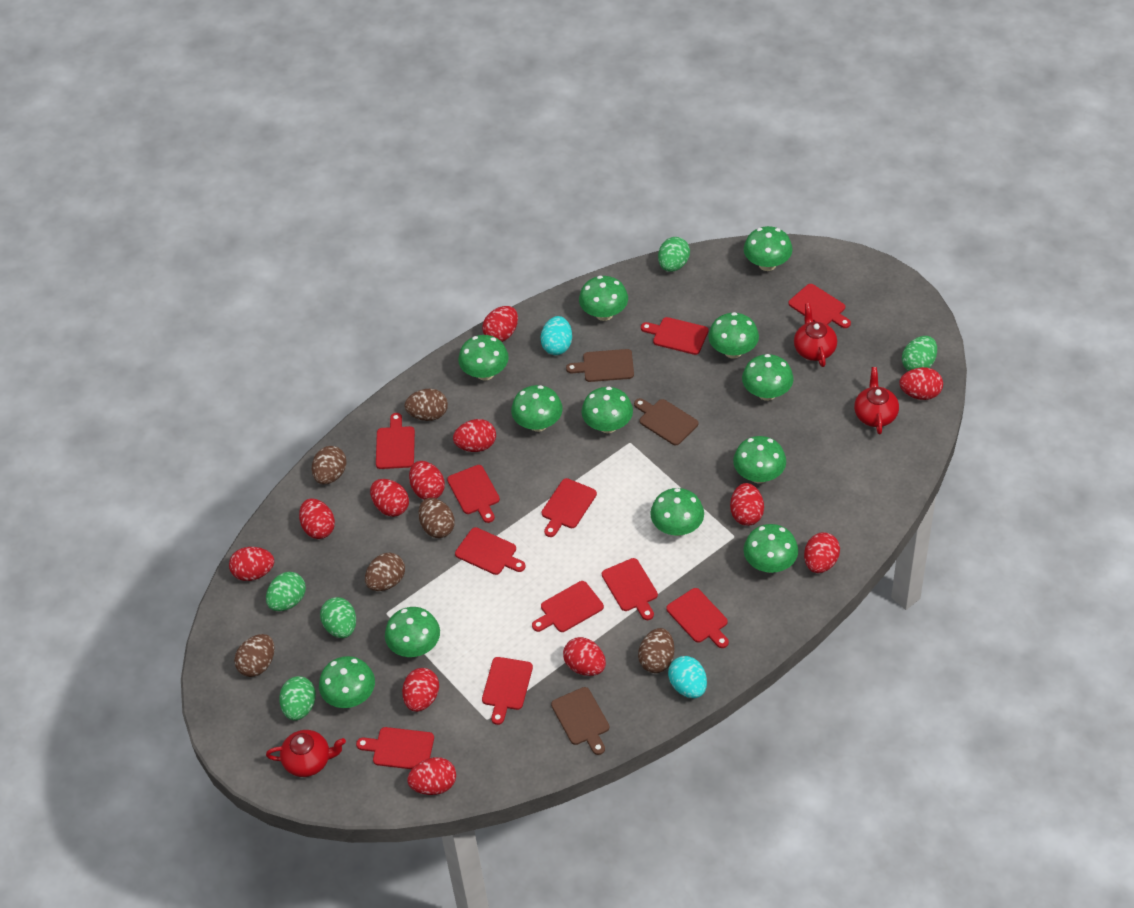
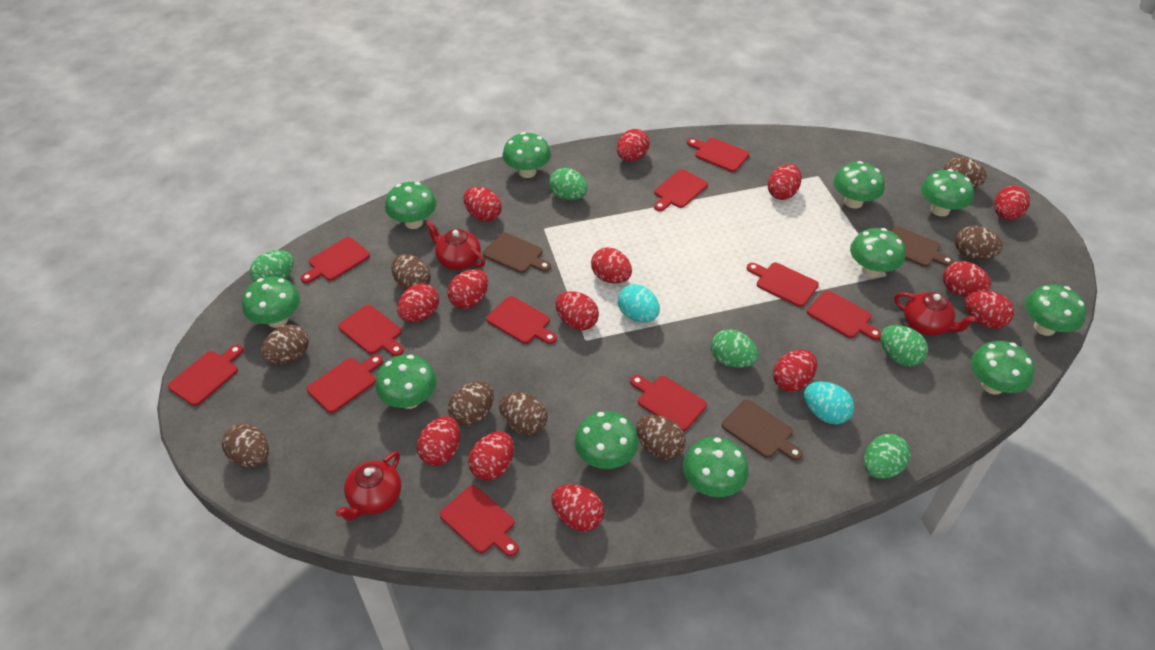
brown egg: [234,634,275,677] [312,446,347,484] [365,553,405,591] [404,389,448,421] [418,498,455,538] [638,628,675,673] = 6 -> [222,424,269,467] [261,325,309,364] [391,254,431,291] [448,381,494,426] [499,392,547,435] [636,415,686,460] [944,157,987,188] [955,226,1003,260] = 8
green mushroom: [319,656,375,708] [385,607,440,657] [458,335,509,381] [511,385,563,432] [579,276,628,321] [581,387,633,433] [650,488,704,536] [708,312,759,359] [733,436,786,483] [742,354,794,401] [743,524,798,573] [744,226,793,271] = 12 -> [242,277,300,328] [375,355,437,409] [385,182,437,229] [503,132,551,178] [574,411,638,469] [683,437,749,497] [834,161,885,209] [850,228,905,277] [921,169,974,217] [971,341,1035,394] [1025,284,1086,336] = 11
red egg: [229,547,274,581] [299,498,335,539] [370,479,409,517] [402,668,439,712] [407,757,456,795] [409,461,445,500] [453,419,496,452] [482,306,518,342] [563,637,606,676] [730,483,764,526] [804,533,840,573] [899,367,943,400] = 12 -> [397,283,439,322] [417,416,460,466] [448,269,488,309] [464,187,501,222] [468,431,514,481] [552,485,604,531] [555,291,599,331] [591,247,632,284] [617,129,649,161] [768,164,802,200] [773,350,817,392] [943,261,991,297] [965,290,1014,329] [994,186,1030,220] = 14

